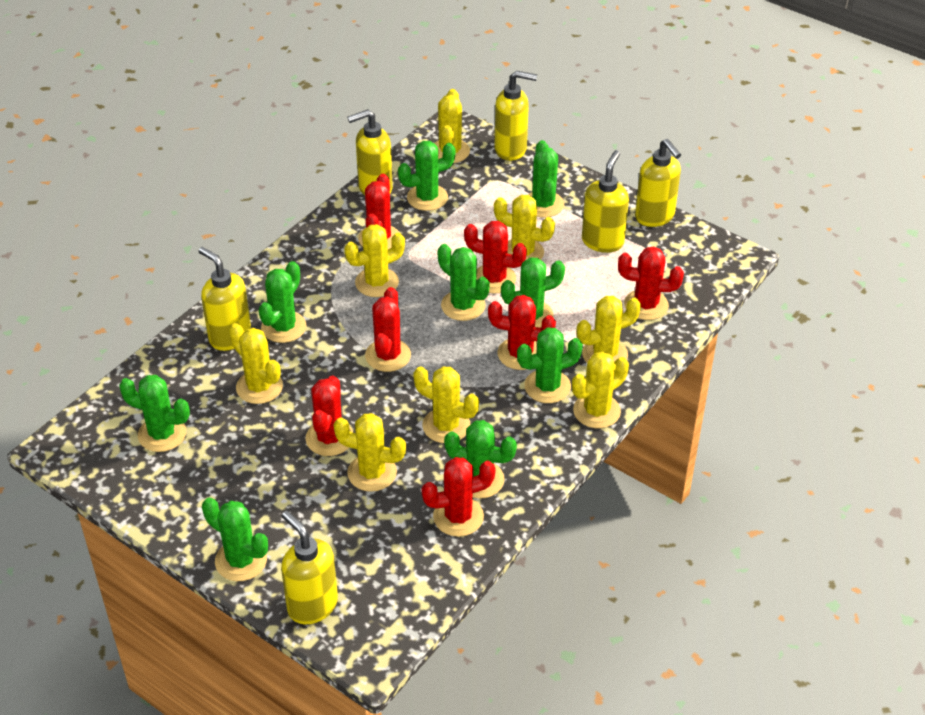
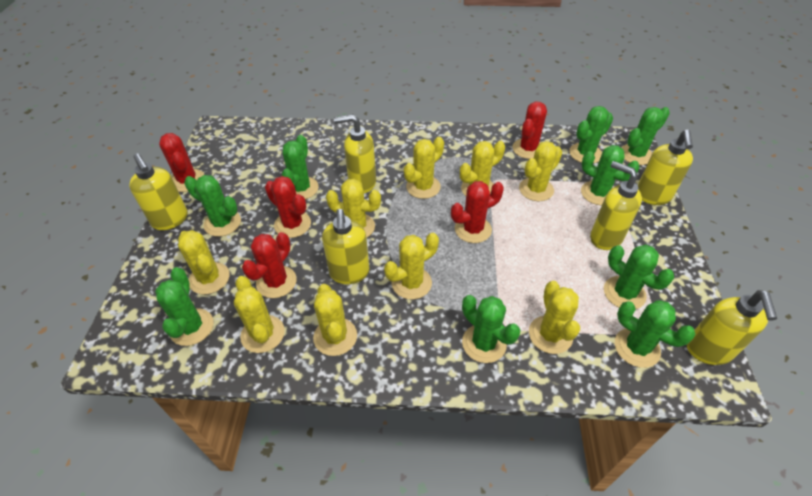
red cactus: [305,376,353,456] [358,174,399,249] [365,287,411,372] [422,457,496,537] [464,221,527,294] [488,295,556,370] [618,246,684,320] = 7 -> [159,133,204,192] [242,232,297,298] [265,176,311,238] [451,181,504,243] [512,102,547,159] = 5
yellow cactus: [229,323,283,404] [334,413,406,492] [345,224,405,297] [413,366,479,443] [434,89,470,163] [494,195,555,260] [572,352,629,428] [577,296,641,363] = 8 -> [178,230,230,294] [234,276,285,353] [313,284,357,356] [326,179,381,238] [384,233,439,300] [404,137,444,199] [460,141,505,196] [519,141,563,201] [529,281,580,354] = 9

